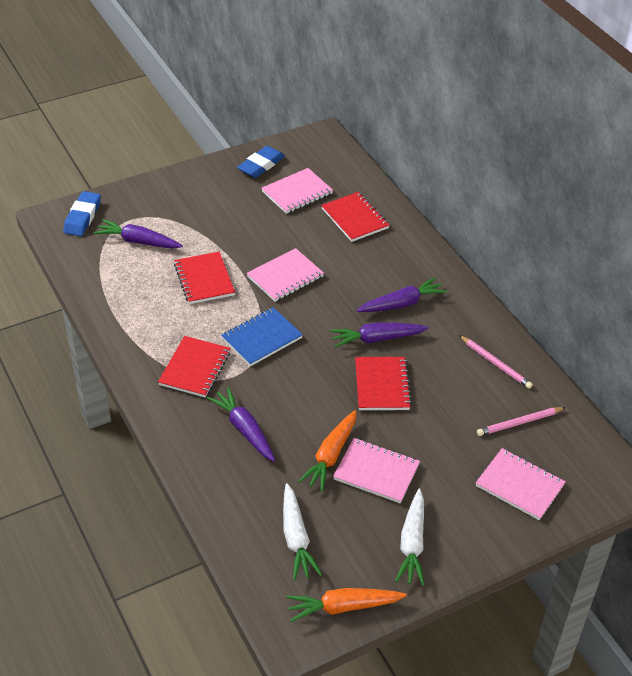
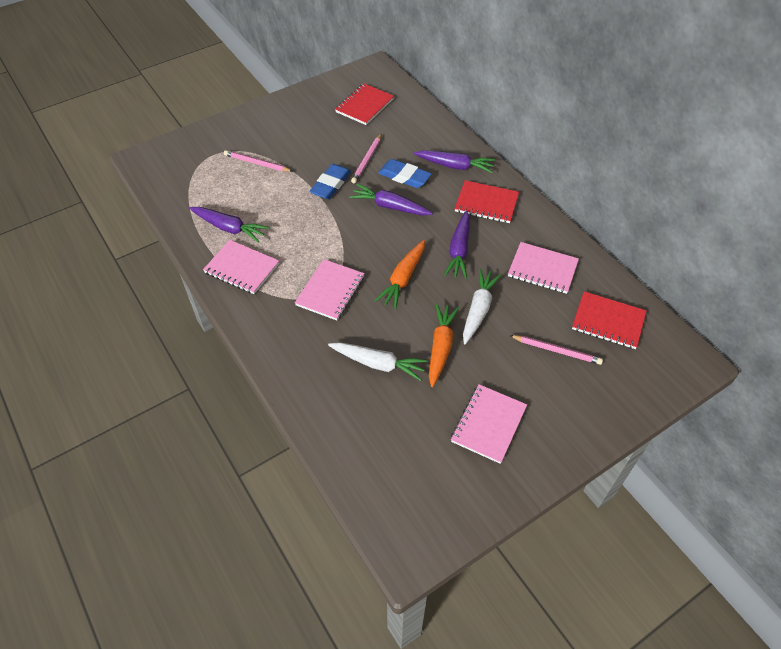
blue notebook: [221,307,303,366] = 1 -> none = 0
pink pencil: [459,335,533,389] [477,407,566,436] = 2 -> [224,150,293,172] [351,134,381,183] [509,335,603,365] = 3
red notebook: [158,336,230,397] [174,252,235,304] [321,192,389,242] [355,357,412,410] = 4 -> [335,83,394,125] [455,180,519,223] [572,291,647,349] = 3

